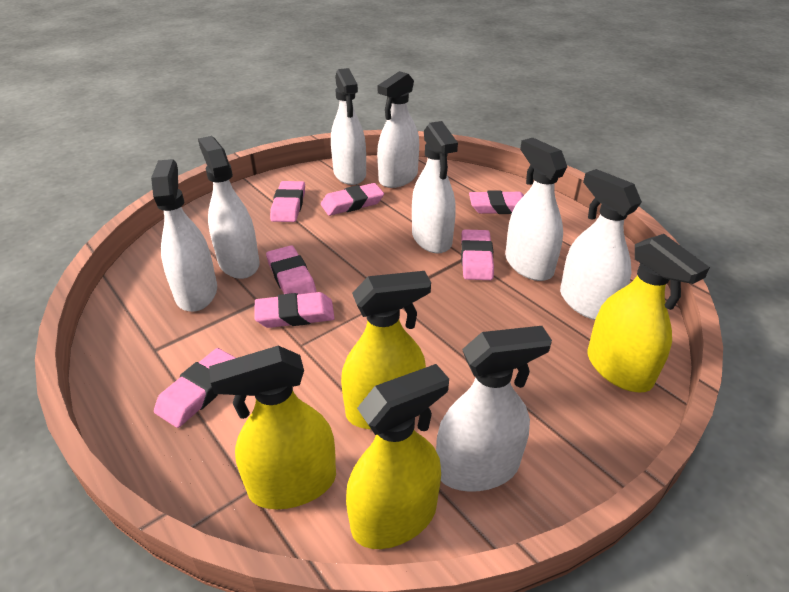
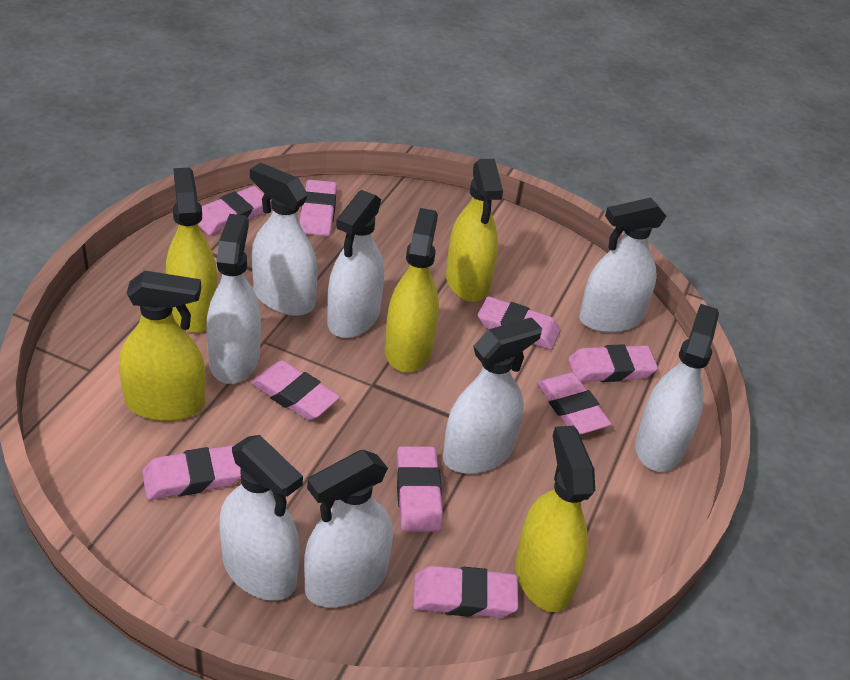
pink eraser: [154,348,236,428] [254,292,335,328] [266,245,316,294] [270,181,305,222] [321,183,384,216] [461,229,494,280] [469,190,524,214] = 7 -> [142,445,241,500] [198,186,271,235] [251,360,340,420] [299,180,337,236] [397,446,443,532] [413,566,518,618] [478,296,560,350] [537,372,612,435] [568,344,658,382] = 9
yellow spray bottle: [209,346,336,509] [341,271,431,429] [346,364,449,549] [588,234,710,392] = 4 -> [119,271,206,421] [166,167,218,332] [385,208,439,372] [446,159,503,302] [516,425,595,612] = 5

